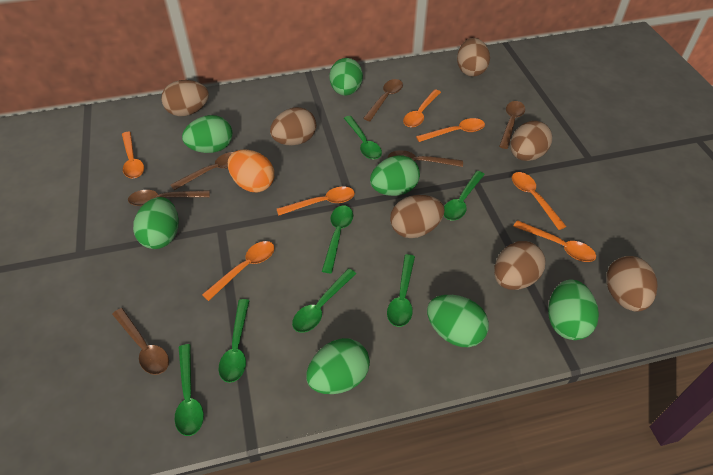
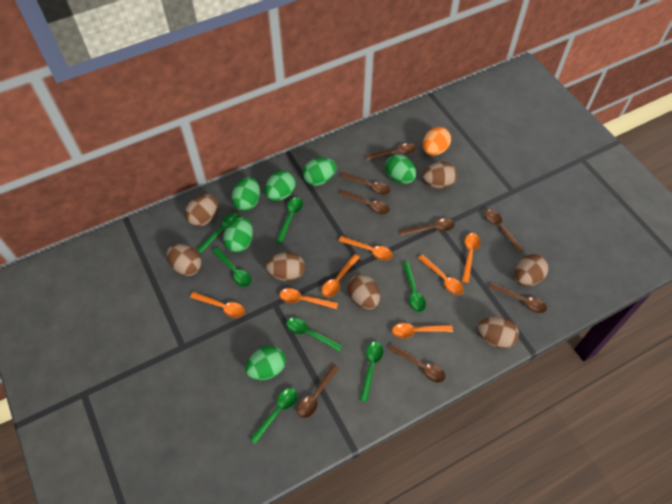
brown spoon: [112,308,169,375] [128,190,210,206] [171,152,233,190] [363,79,403,121] [388,150,463,167] [499,101,525,149] = 6 -> [297,364,339,418] [339,190,390,214] [341,172,390,195] [366,143,416,160] [389,344,446,382] [400,218,455,236] [485,209,524,253] [489,282,547,313] = 8
green egg: [133,197,178,249] [182,115,233,153] [306,338,370,394] [329,58,363,96] [370,156,420,196] [427,295,489,347] [548,279,599,340] = 7 -> [223,217,253,253] [231,177,260,211] [245,346,286,380] [265,171,296,201] [303,158,337,186] [385,154,416,184] = 6

